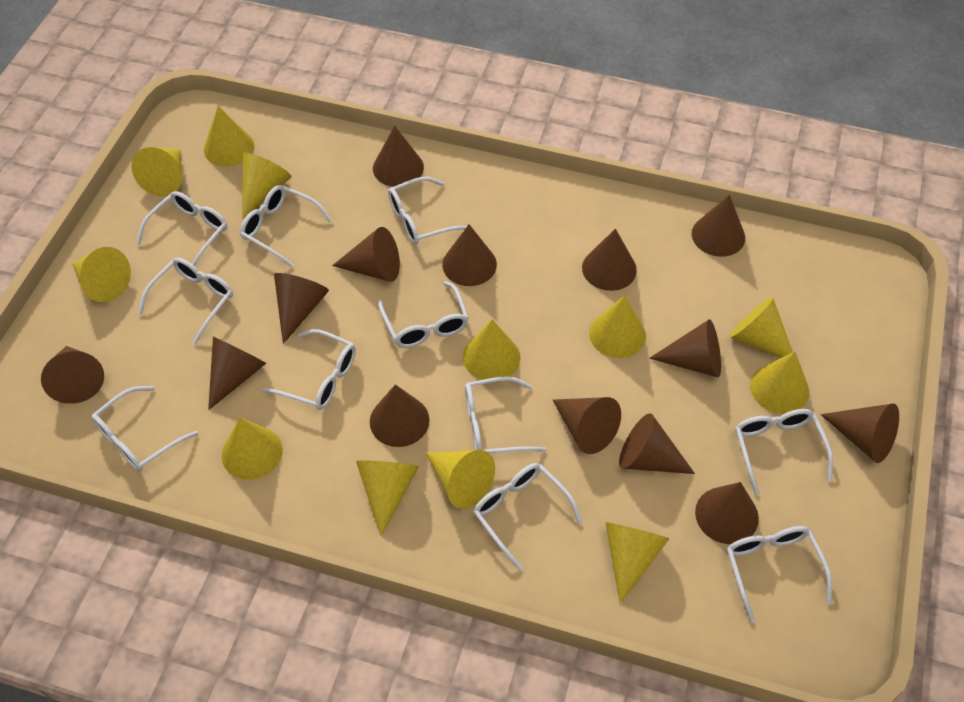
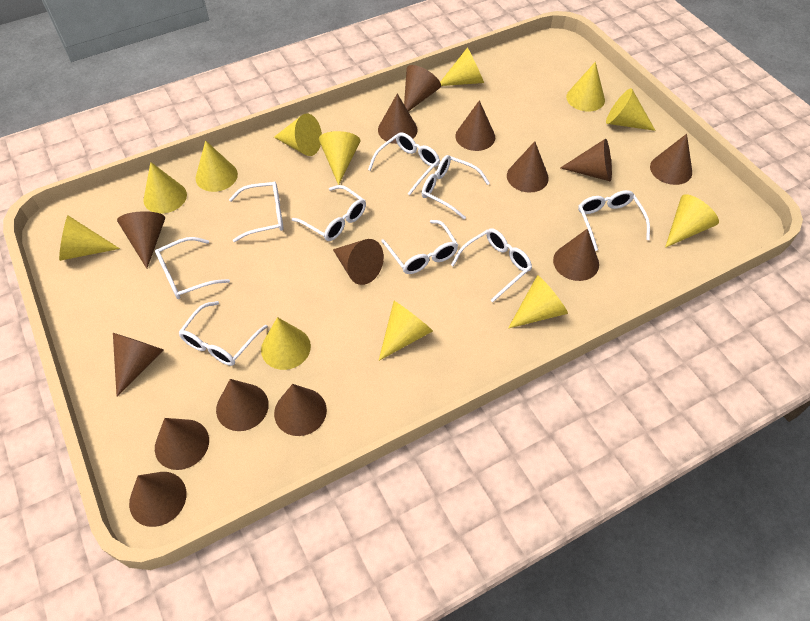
white glasses: [91,386,198,472] [136,191,227,266] [138,258,233,344] [240,185,332,267] [262,329,356,410] [378,281,469,348] [388,177,467,245] [465,376,546,453] [473,463,583,570] [727,526,832,623] [735,409,833,495] = 11 -> [155,237,230,299] [178,301,268,366] [229,181,283,242] [292,185,366,241] [368,132,440,195] [381,220,458,274] [421,155,490,219] [451,228,532,302] [578,190,650,251] = 9

